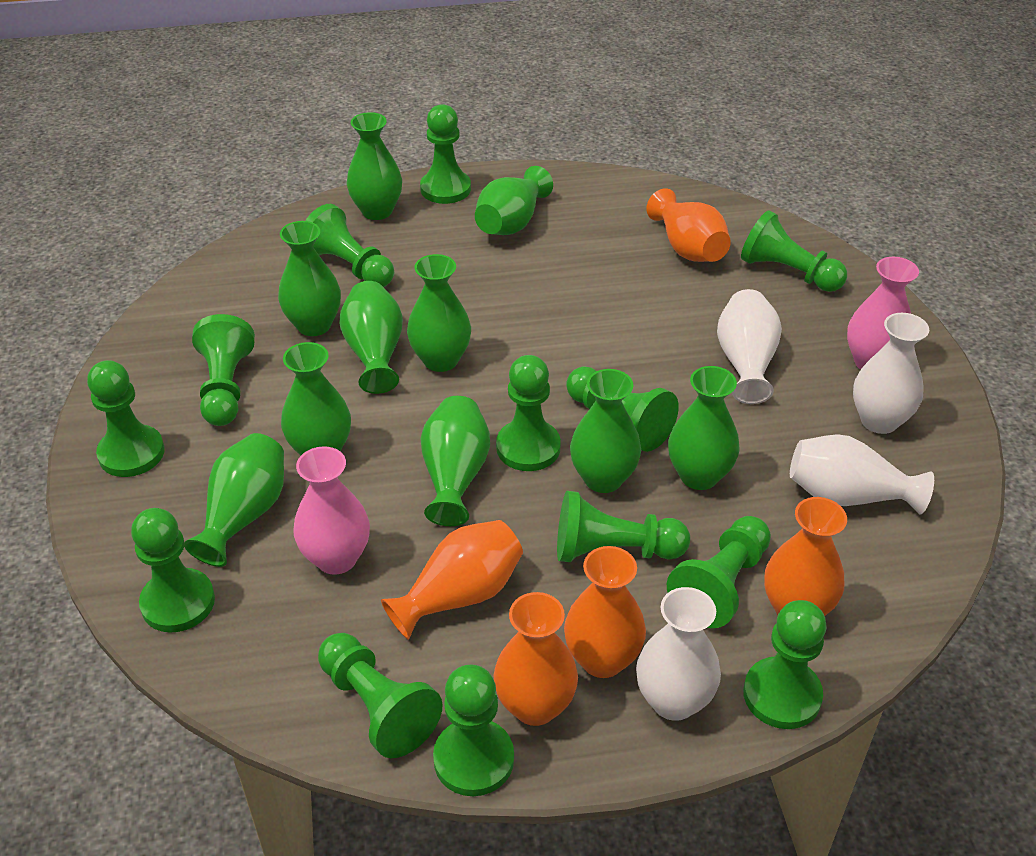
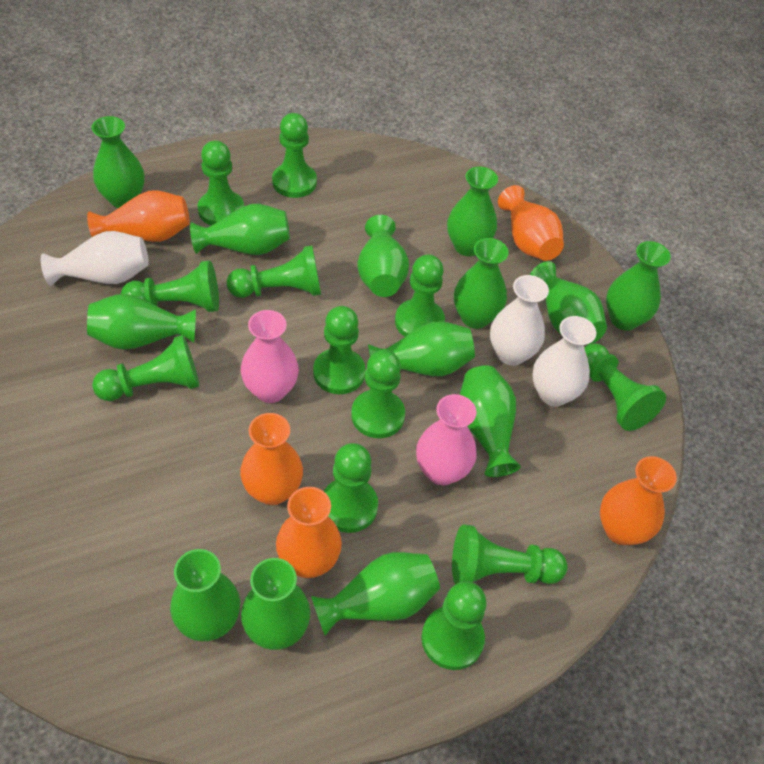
green pawn: [87,360,165,477] [131,508,215,632] [192,314,255,426] [305,204,394,287] [318,633,443,758] [420,104,471,204] [433,664,514,796] [496,355,561,471] [557,491,690,562] [566,366,679,452] [667,516,771,628] [741,210,847,292] [743,600,827,729] = 13 -> [92,335,199,401] [121,260,219,312] [198,140,244,226] [227,246,321,298] [272,113,317,198] [313,306,366,394] [324,443,378,533] [351,350,405,438] [395,254,445,337] [421,581,487,670] [452,524,567,585] [584,343,666,431] = 12
green vase: [184,433,284,567] [278,221,341,336] [281,342,351,455] [339,281,403,394] [347,112,402,220] [407,254,471,372] [420,396,490,526] [475,166,553,235] [570,369,641,493] [668,366,740,490] = 10 -> [87,294,196,350] [91,116,145,208] [170,549,240,642] [190,204,290,255] [241,558,310,650] [311,552,440,636] [357,215,409,297] [368,321,475,376] [447,167,498,256] [454,238,509,329] [460,365,521,477] [530,261,607,345] [606,241,671,331] = 13
white vase: [636,587,721,721] [717,289,782,404] [790,434,934,514] [853,313,929,434] = 4 -> [41,231,149,286] [490,275,549,366] [532,316,596,406] = 3

